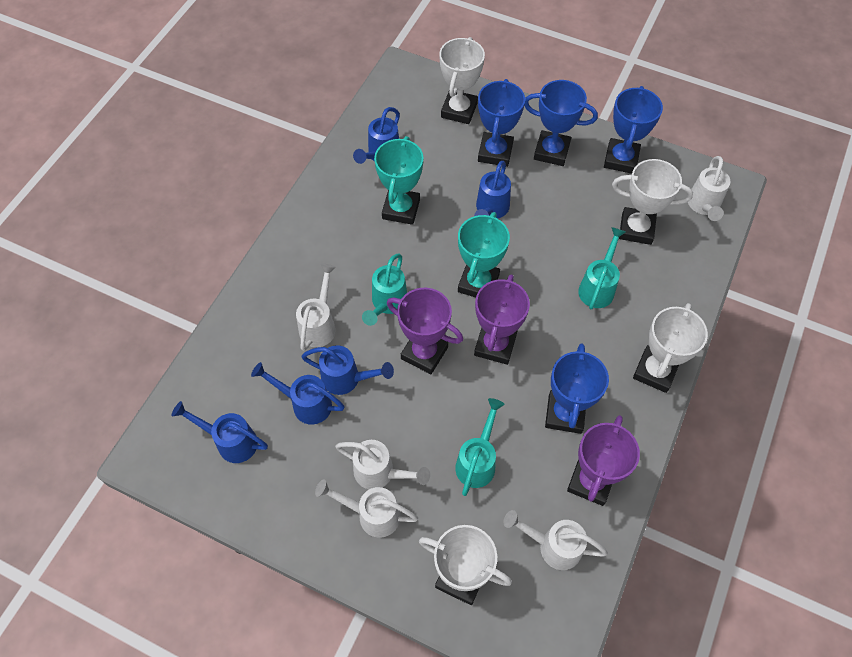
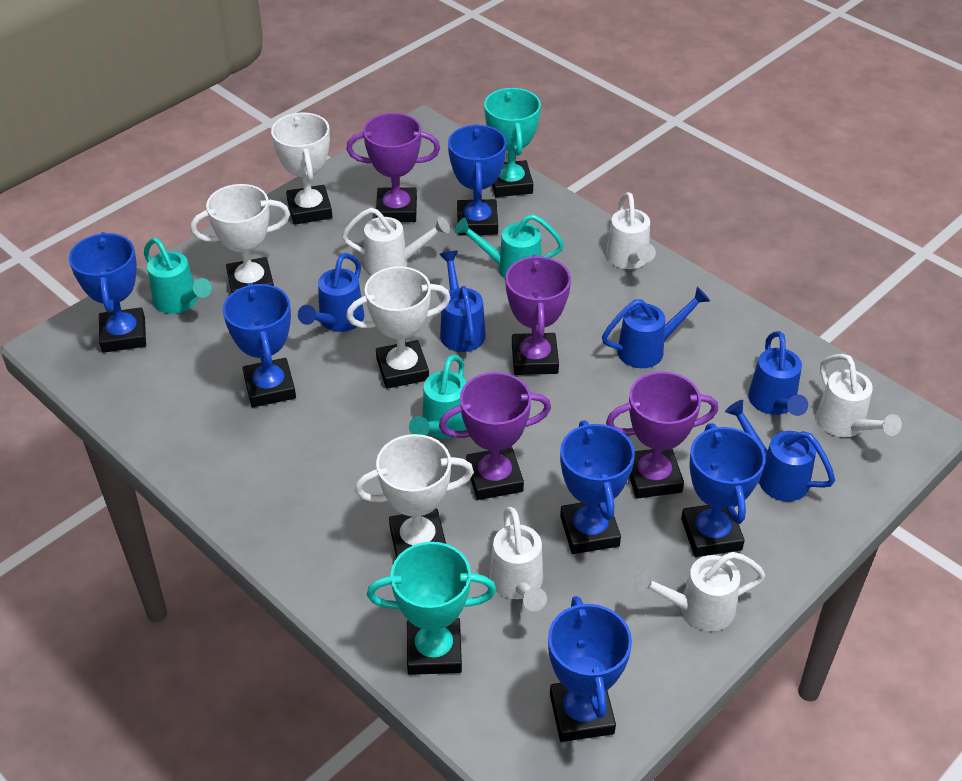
blue trophy: [478,79,525,167] [524,80,598,166] [545,344,609,434] [604,86,663,174] = 4 -> [69,232,146,353] [223,283,296,407] [448,124,507,235] [548,596,632,742] [560,420,635,554] [681,423,766,557] = 6
purple trophy: [387,288,463,374] [474,275,530,365] [567,415,640,506] = 3 -> [346,113,440,222] [439,372,551,500] [505,254,571,375] [606,371,718,499] = 4

